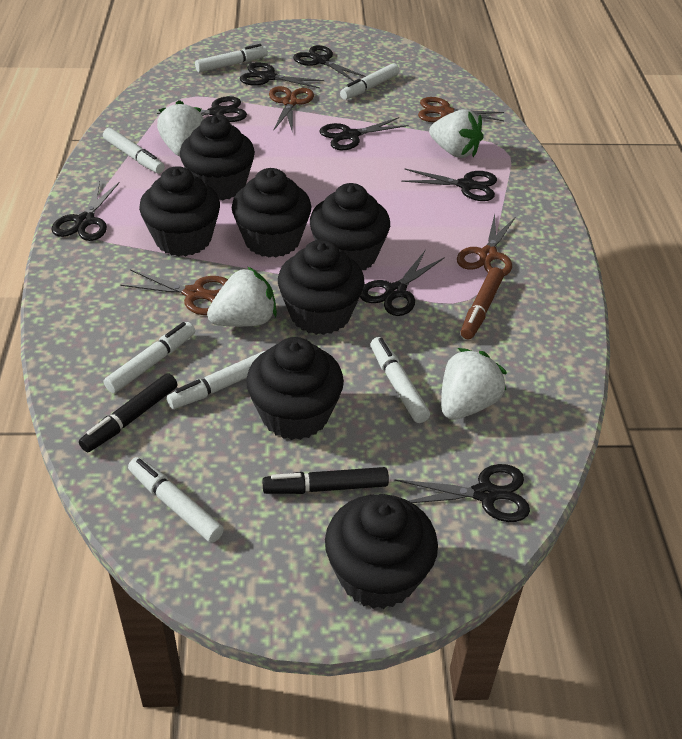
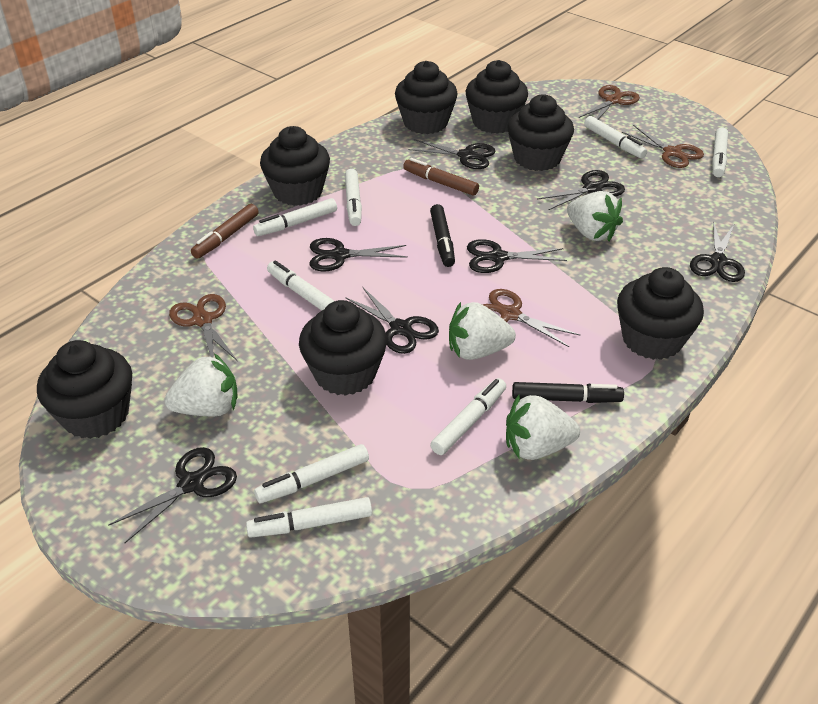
black scissors: [51,181,120,241] [157,96,247,122] [240,62,325,89] [293,45,366,81] [320,117,408,150] [360,250,445,316] [394,464,530,522] [401,169,497,201] = 8 -> [108,447,237,543] [310,238,408,271] [345,287,439,354] [408,139,495,169] [467,239,567,273] [537,170,625,210] [690,221,745,282] = 7
brown marker: [461,267,504,339] = 1 -> [191,204,259,259] [403,158,479,196] = 2
white marker: [103,128,165,174] [104,322,195,393] [128,457,224,543] [167,351,265,409] [195,44,268,72] [340,63,399,100] [371,337,430,423] = 7 -> [246,497,372,538] [253,198,337,236] [254,444,369,503] [267,261,334,311] [345,169,362,226] [430,378,506,455] [584,116,647,159] [712,127,728,177] = 8

